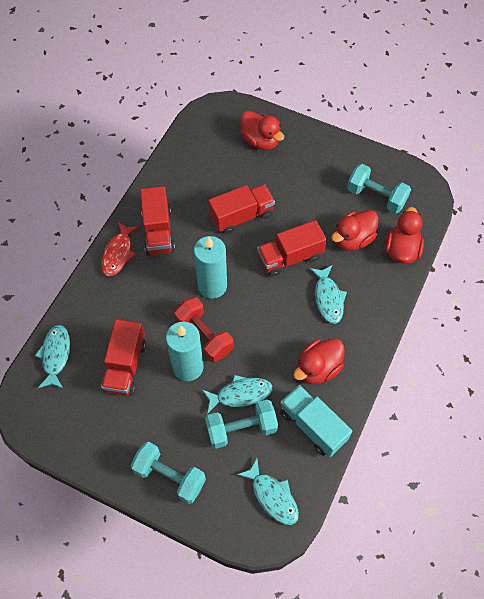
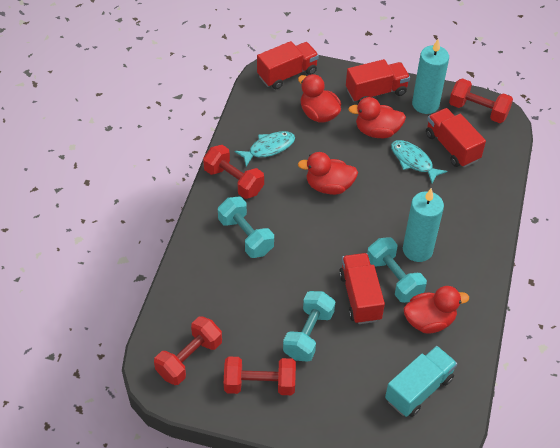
red dumbbell: [174,297,234,362] = 1 -> [154,316,222,385] [203,145,264,199] [224,356,296,395] [449,78,513,123] = 4
red fish: [101,221,139,277] = 1 -> none = 0
turquoise fish: [35,325,70,388] [202,375,273,414] [237,458,299,525] [310,265,347,324] = 4 -> [235,131,295,166] [391,140,447,183] = 2

